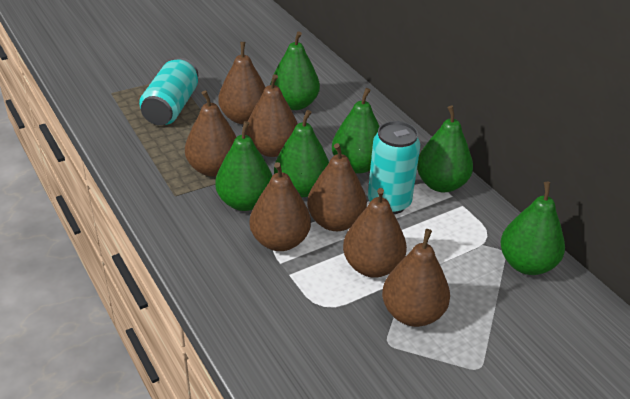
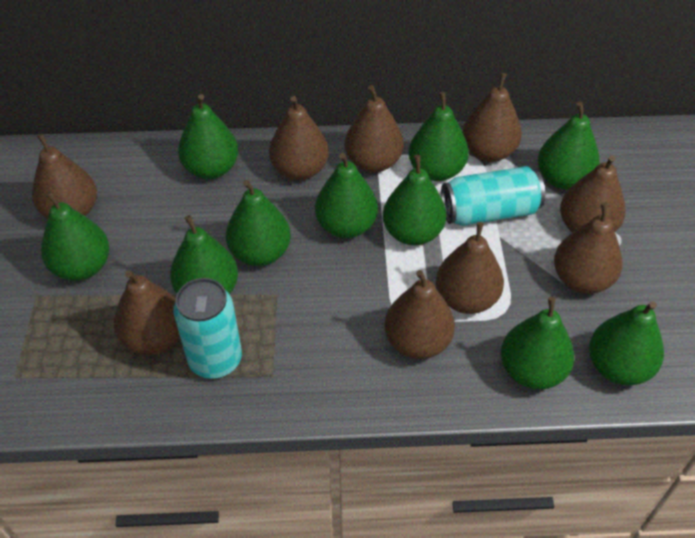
brown pear: [185,90,236,177] [218,42,266,124] [246,74,298,157] [249,162,311,251] [307,143,367,231] [343,188,407,278] [382,229,450,327] = 7 -> [32,134,97,219] [114,270,180,355] [269,96,329,180] [345,85,404,173] [384,270,455,359] [436,222,504,314] [463,73,522,162] [554,202,623,294] [560,155,626,233] = 9
green pear: [215,121,272,211] [271,31,320,110] [274,110,329,197] [332,88,380,174] [417,106,473,192] [500,182,565,275] = 6 -> [41,191,109,281] [170,215,238,294] [178,94,238,179] [226,180,291,266] [315,153,378,238] [383,155,446,245] [409,92,469,181] [501,297,574,390] [538,102,600,190] [589,301,664,385] = 10

